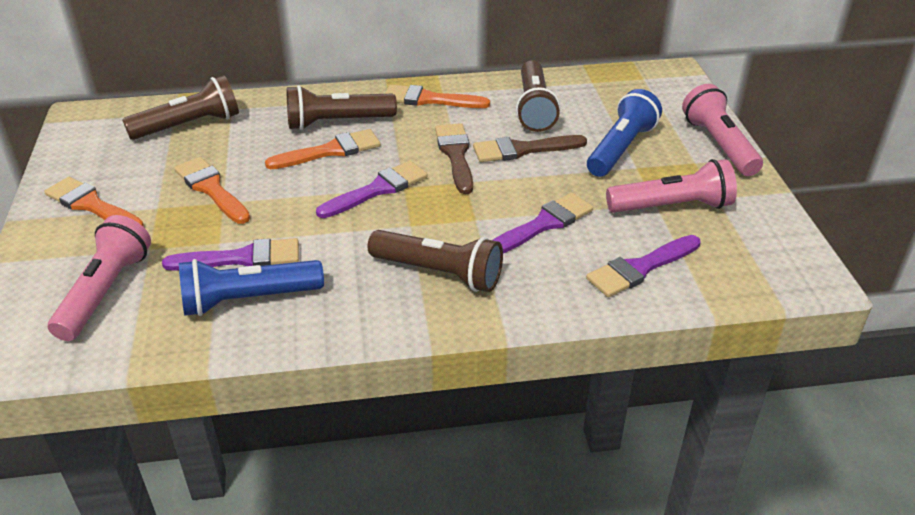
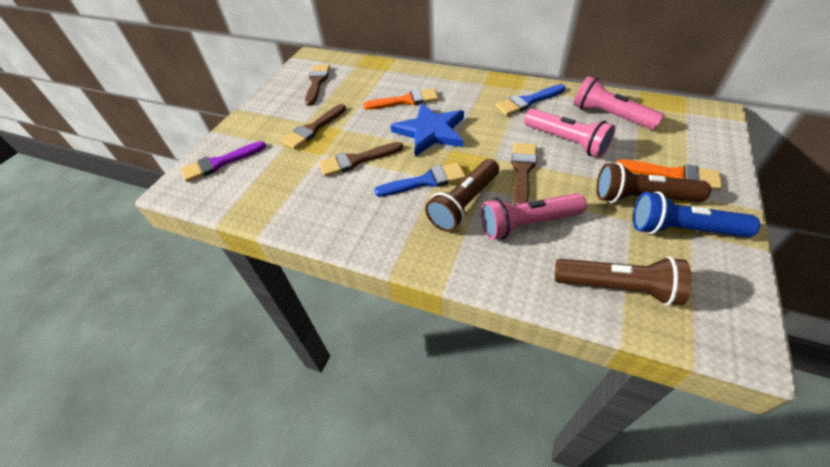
blue brush: none = 0 -> [374,162,466,197] [495,84,565,116] = 2
blue flashlight: [179,259,324,316] [587,89,662,177] = 2 -> [633,192,760,238] = 1
blue star: none = 0 -> [390,103,464,157] = 1
brown brush: [435,123,473,194] [473,135,587,162] = 2 -> [281,104,346,149] [305,64,330,106] [319,142,403,177] [511,143,537,205] = 4
brown flashlight: [122,75,239,140] [287,85,397,130] [368,230,503,292] [516,60,560,132] = 4 -> [425,159,499,232] [555,256,692,306] [597,163,711,203] = 3
orange brush: [44,177,144,227] [174,157,250,224] [265,129,380,169] [385,85,490,108] = 4 -> [363,88,438,110] [616,159,722,190] = 2
purple brush: [162,238,299,271] [316,161,428,218] [493,193,593,253] [586,235,701,297] = 4 -> [181,141,266,182] = 1

